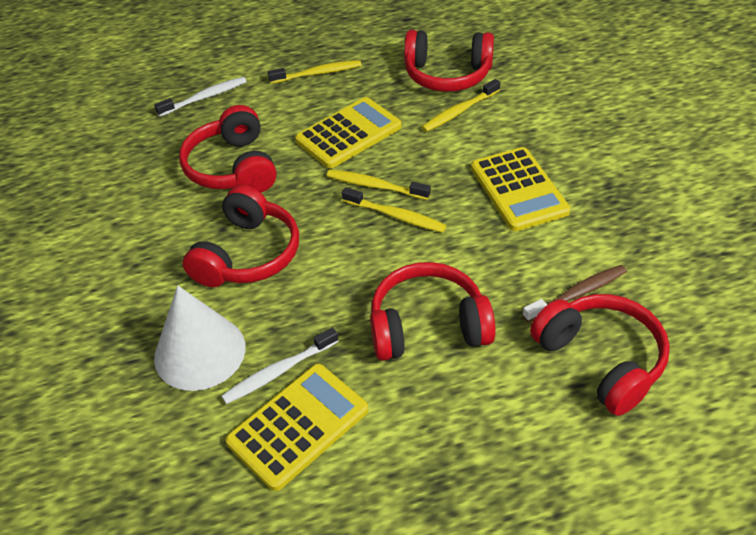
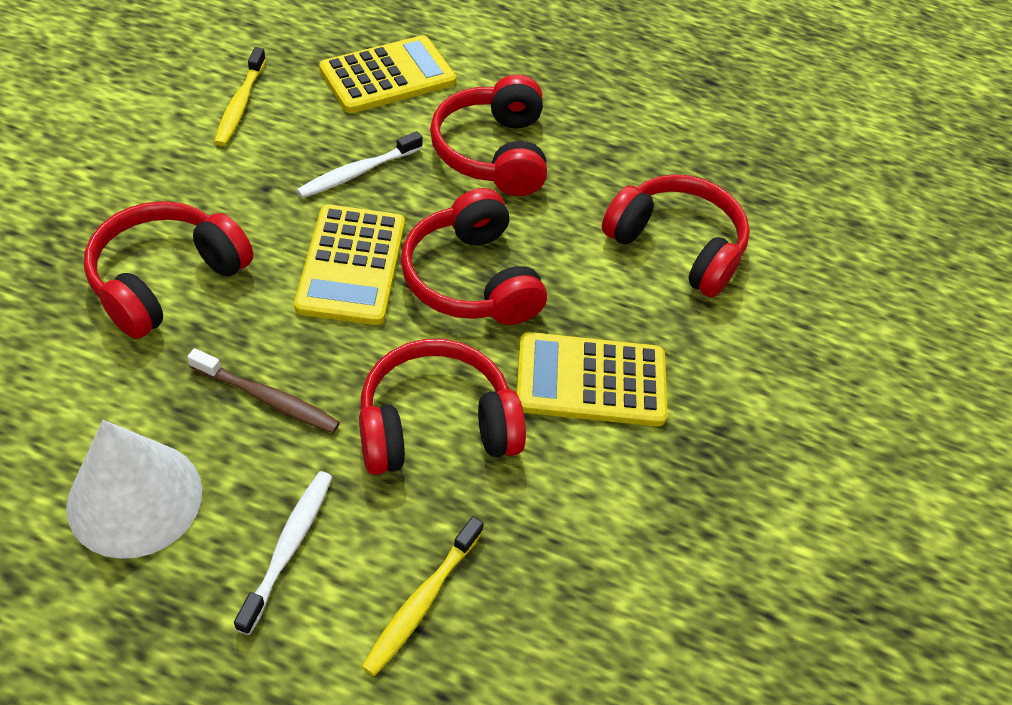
yellow toothbrush: [268,60,362,84] [327,170,431,200] [342,187,446,233] [422,79,500,132] = 4 -> [214,47,266,146] [361,516,484,676] = 2

